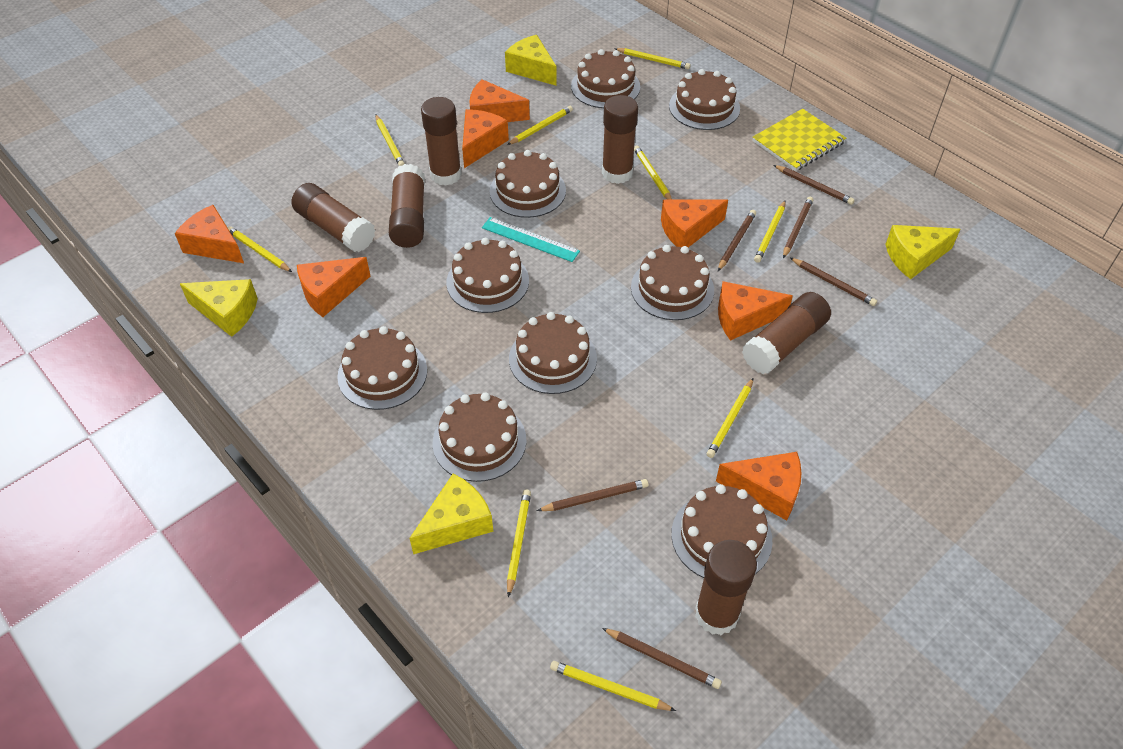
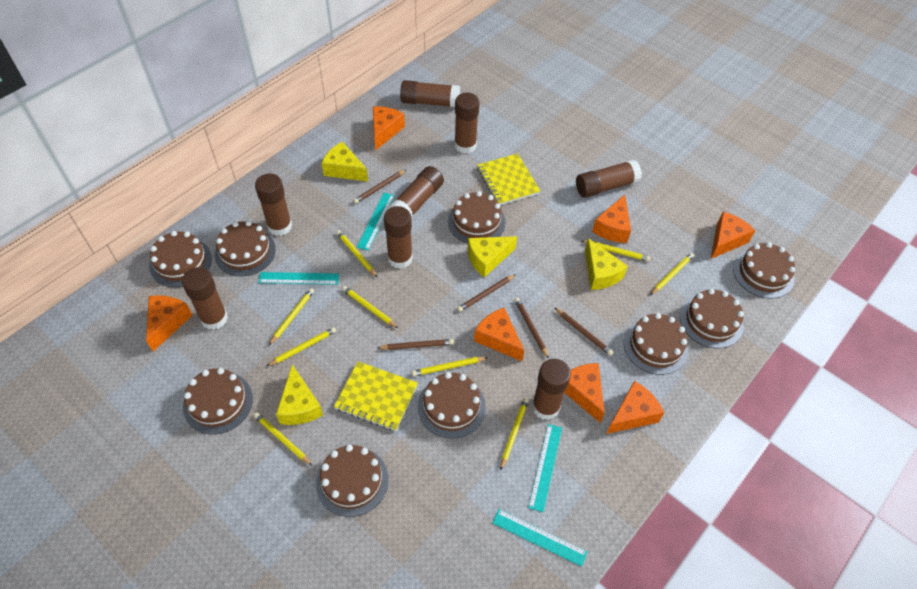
brown glue stick: [291,183,375,252] [389,164,425,248] [421,97,462,186] [602,95,638,184] [695,540,757,635] [742,292,831,374] = 6 -> [182,267,228,330] [255,173,292,236] [384,206,413,269] [388,166,444,218] [400,80,460,107] [454,93,479,154] [532,359,571,420] [576,160,642,198] = 8
brown pencil: [537,479,649,511] [602,628,722,689] [718,210,756,271] [774,165,855,205] [783,197,813,258] [790,258,877,306] = 6 -> [353,169,407,204] [378,339,454,350] [457,274,516,312] [514,298,549,359] [554,307,613,356] = 5
turquoise ruler: [482,217,580,262] = 1 -> [258,272,339,285] [357,193,395,251] [492,509,588,567] [528,424,562,512] = 4
yellow notebook: [753,109,846,171] = 1 -> [334,361,418,431] [477,153,540,205] = 2

